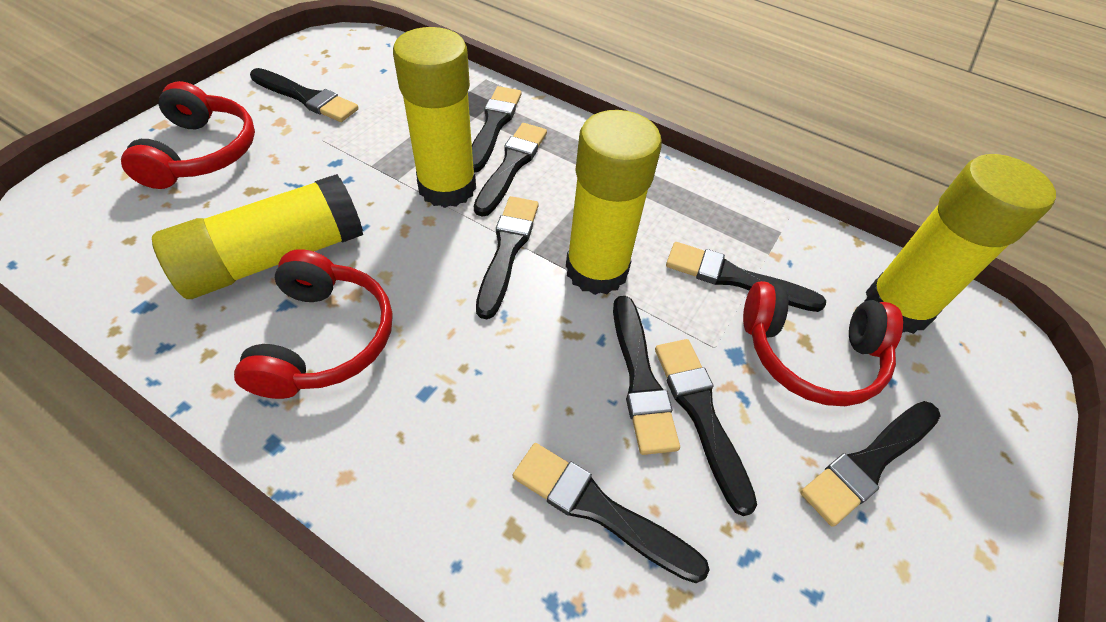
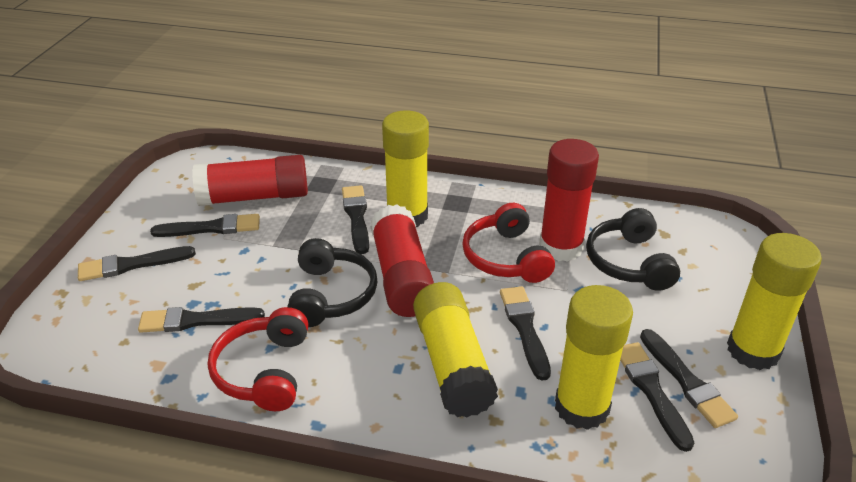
black brush: [250,68,359,122] [472,86,521,173] [474,123,547,217] [476,196,539,319] [513,443,710,583] [613,296,680,455] [655,339,757,516] [666,242,826,312] [800,401,941,527] = 9 -> [78,246,196,281] [138,307,265,332] [150,214,260,237] [342,185,369,254] [500,286,551,381] [620,342,694,452] [640,329,738,428] = 7
black headphones: none = 0 -> [287,238,377,327] [586,208,680,291] = 2
red glue stick: none = 0 -> [192,155,308,206] [371,204,434,317] [539,139,599,262] = 3
red headphones: [121,81,255,189] [234,249,393,399] [743,281,903,406] = 3 -> [208,307,309,411] [462,203,555,283] = 2

